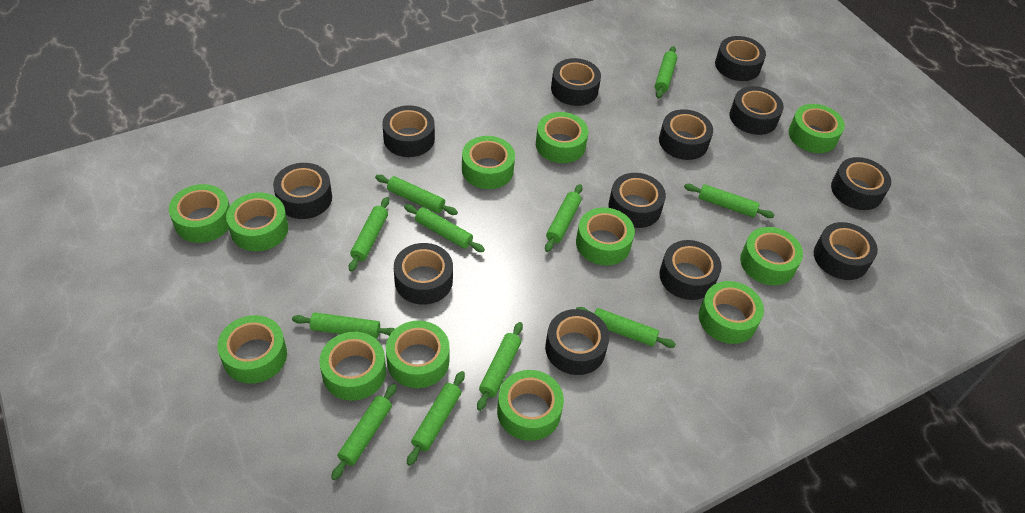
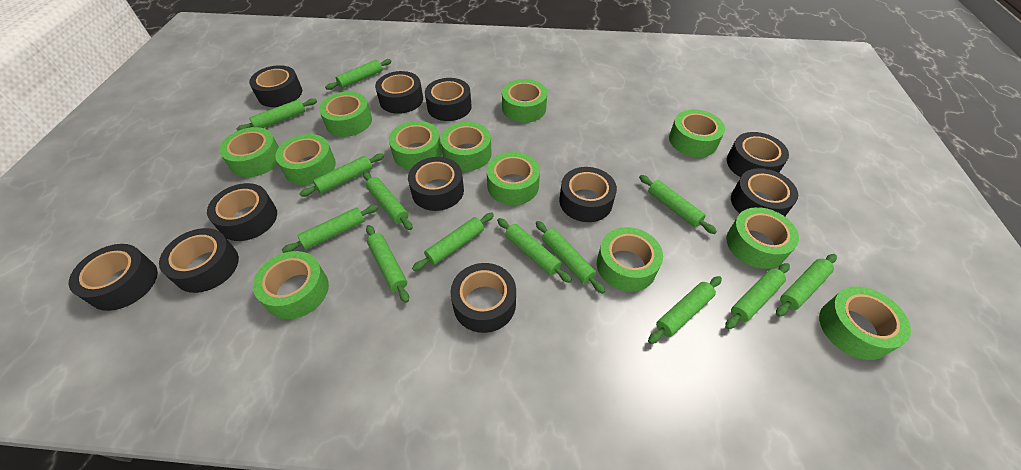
black tape: [273,163,332,219] [382,105,435,157] [394,243,453,305] [545,309,609,375] [551,58,601,106] [609,173,666,228] [659,109,713,160] [659,240,722,300] [715,36,766,81] [730,86,784,135] [814,222,878,280] [831,157,891,210] = 12 -> [69,244,158,311] [159,228,239,293] [207,183,277,241] [249,65,302,107] [375,71,423,114] [408,157,464,211] [425,78,472,121] [450,263,516,333] [559,167,617,222] [727,132,789,177] [731,168,798,216] = 11
green rolling pin: [292,312,395,339] [331,384,397,480] [349,197,389,272] [375,175,458,215] [404,204,485,252] [407,371,465,466] [477,322,523,411] [545,184,583,252] [576,307,676,348] [655,46,677,99] [684,184,774,218] = 11 -> [237,98,317,131] [282,205,378,253] [300,153,384,197] [325,59,392,90] [363,172,413,230] [366,225,409,303] [412,213,494,271] [497,218,572,283] [536,221,605,294] [639,175,717,234] [648,276,722,344] [725,263,790,329] [776,254,837,317] = 13

